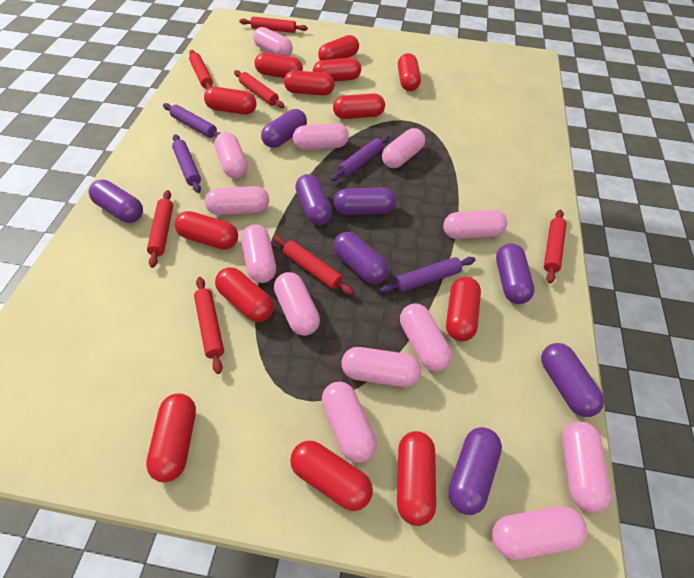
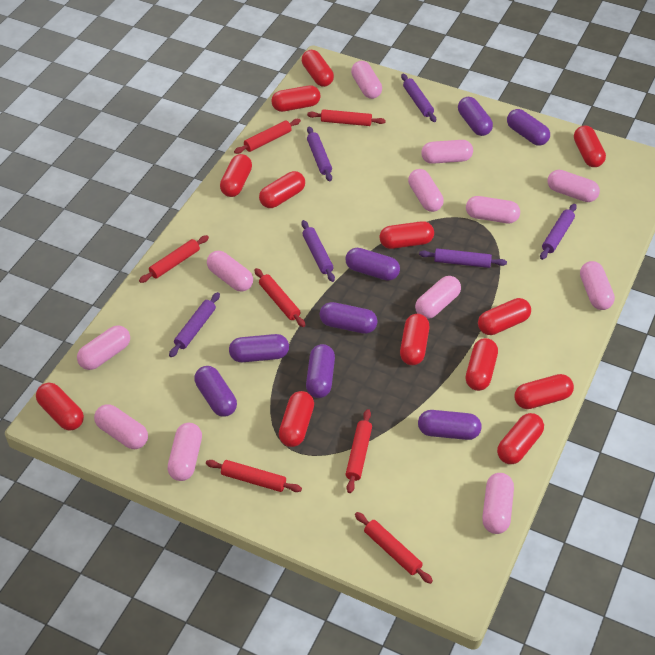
pink capsule: [205,186,269,215] [215,132,248,179] [241,224,276,283] [253,27,293,56] [274,272,320,336] [293,123,349,150] [322,382,377,463] [342,347,421,387] [382,128,425,168] [400,304,452,372] [443,210,507,239] [492,506,587,560] [562,421,611,513] = 13 -> [77,325,130,370] [94,404,148,449] [167,423,202,481] [207,251,253,292] [351,61,382,99] [408,169,444,212] [415,276,461,319] [421,140,473,164] [466,196,520,223] [482,473,514,534] [548,170,600,202] [580,261,615,310] = 12
purple rolling pin: [163,103,220,138] [172,134,201,193] [330,136,390,181] [380,257,475,293] = 4 -> [169,292,220,357] [301,220,335,282] [307,126,332,181] [401,74,436,122] [419,248,507,268] [540,204,577,260] = 6

